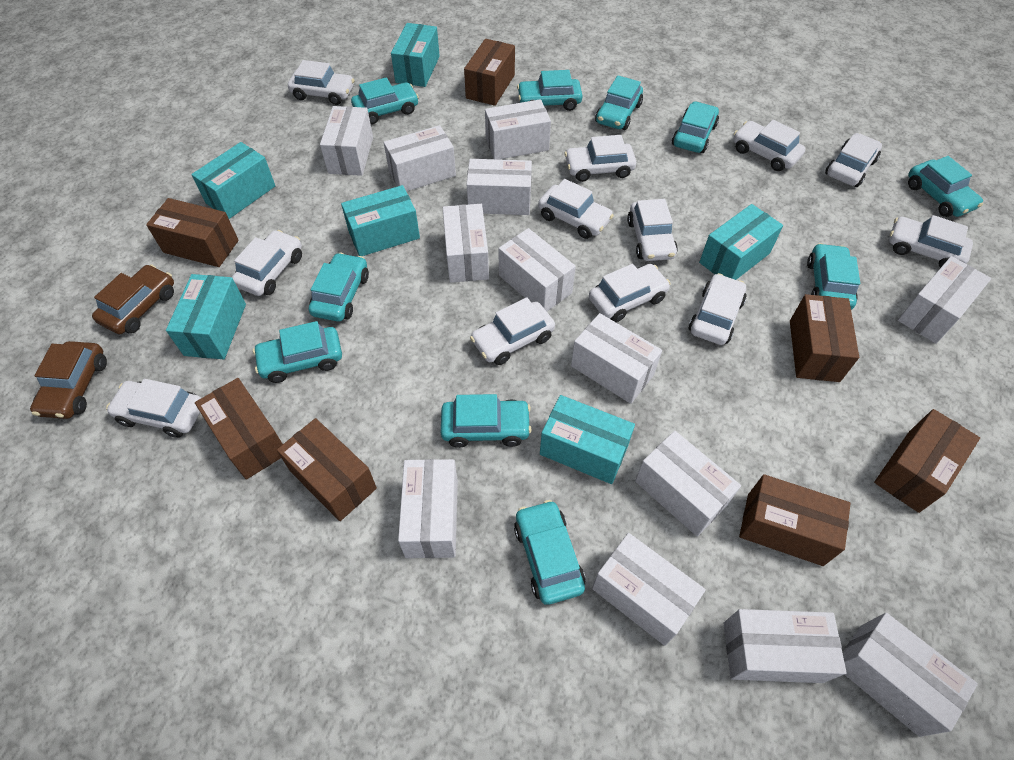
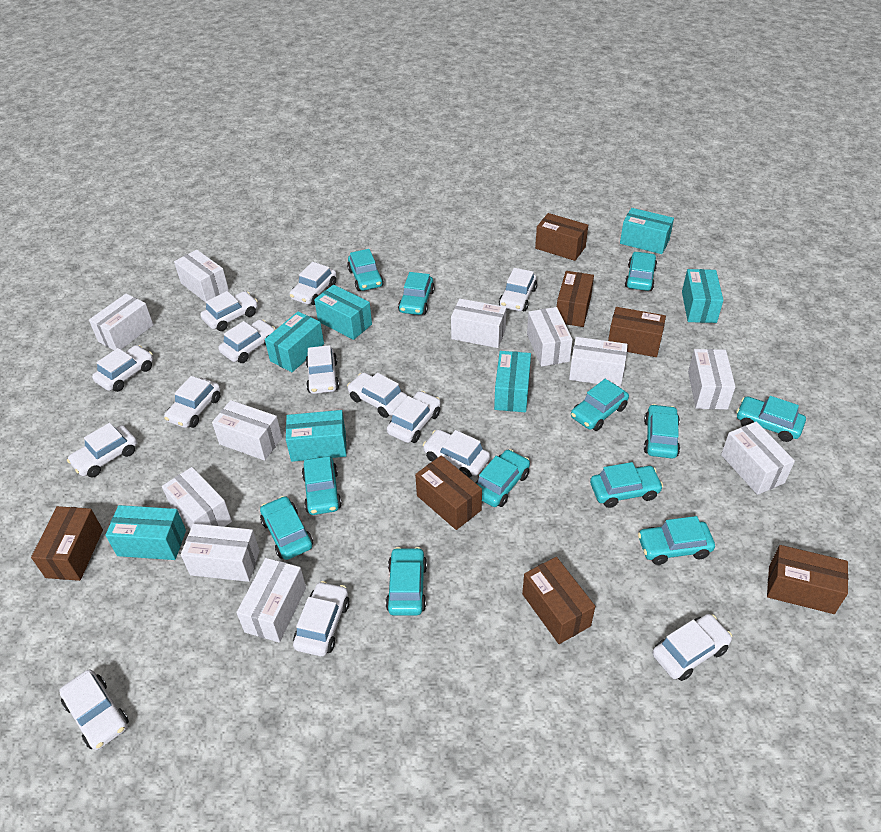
brown car: [30,341,107,419] [92,264,174,334] = 2 -> none = 0
turquoise box: [166,274,246,359] [191,142,275,219] [341,185,420,256] [391,23,440,87] [540,395,635,484] [699,204,783,280] = 6 -> [105,505,186,560] [265,311,324,372] [286,410,347,462] [314,285,372,340] [494,351,531,412] [620,208,674,254] [682,269,723,323] = 7
turquoise car: [253,321,342,383] [309,253,369,322] [351,77,419,125] [441,394,532,448] [514,500,586,605] [517,70,582,111] [595,76,643,130] [672,101,719,153] [807,243,860,310] [908,156,983,217] = 10 -> [260,496,313,560] [302,456,342,515] [347,249,384,291] [386,547,427,615] [398,272,435,315] [476,449,530,507] [571,379,629,431] [590,462,663,508] [625,251,657,291] [638,516,715,565] [644,404,680,458] [737,396,806,442] = 12
white box: [320,106,373,176] [384,125,456,191] [398,459,458,558] [443,204,489,283] [467,159,532,215] [485,99,551,160] [498,228,576,311] [571,313,662,404] [592,533,706,646] [635,431,741,537] [724,609,847,683] [843,613,978,737] [898,256,991,344] = 13 -> [89,294,154,350] [162,467,232,529] [174,249,229,302] [181,524,260,582] [212,400,282,461] [236,558,306,643] [451,298,507,348] [527,307,573,367] [569,337,628,387] [688,349,736,410] [721,422,795,495] = 11
white car: [106,379,201,438] [232,230,302,296] [288,60,354,105] [470,297,555,365] [538,179,614,239] [564,135,636,182] [589,264,671,322] [627,199,678,261] [688,273,746,345] [733,120,806,171] [825,133,882,187] [889,215,973,268] = 12 -> [59,669,129,750] [67,423,137,478] [92,345,153,392] [164,376,220,428] [200,291,258,331] [218,319,276,363] [290,262,336,305] [293,581,350,656] [306,345,339,394] [347,372,407,418] [387,391,441,443] [423,429,490,478] [499,268,537,311] [652,614,732,681] = 14

